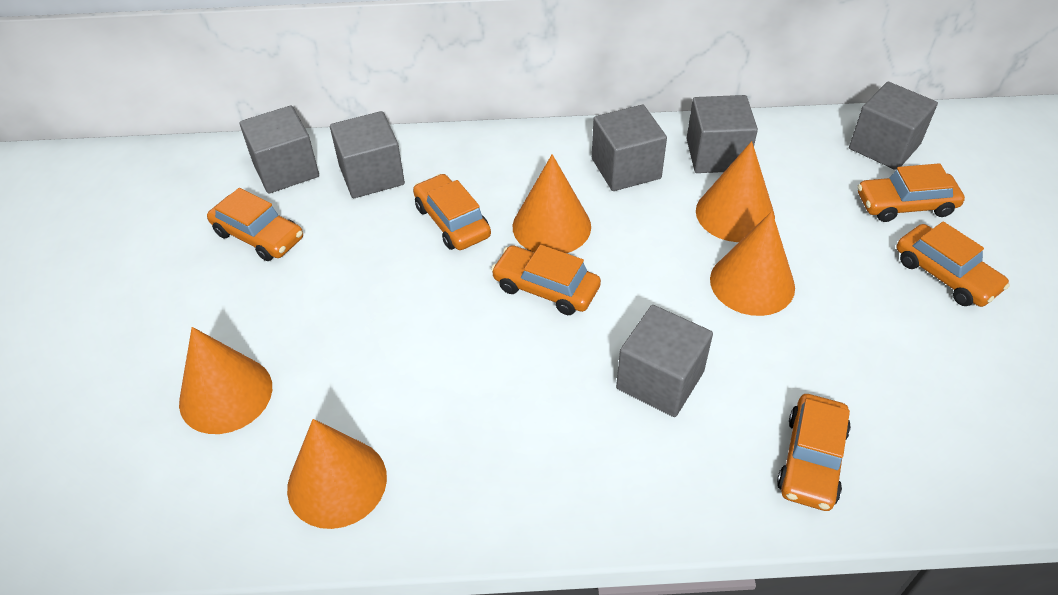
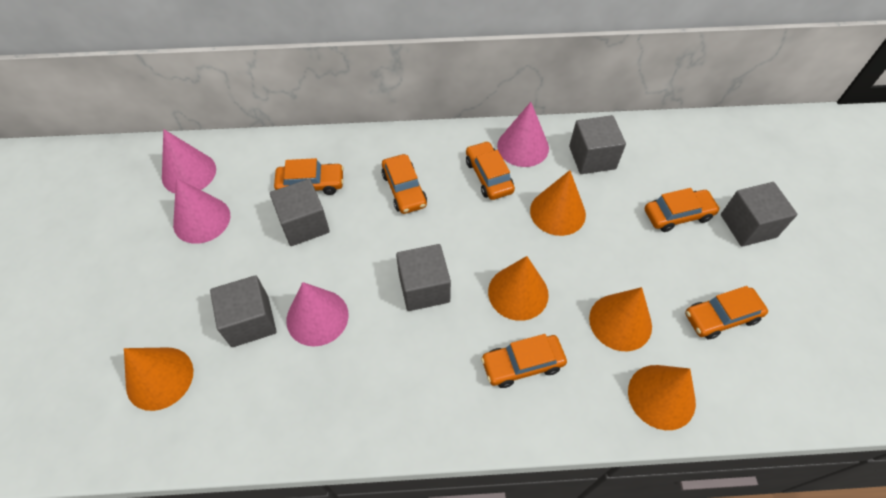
grey cube: [240,106,319,193] [330,111,405,198] [592,105,667,191] [616,305,713,417] [687,95,758,173] [849,82,938,170] = 6 -> [210,275,277,347] [270,179,330,246] [396,244,451,311] [569,115,626,174] [721,182,797,247] = 5
pink cone: none = 0 -> [162,129,216,193] [173,178,230,244] [286,282,349,346] [497,102,549,167] = 4

